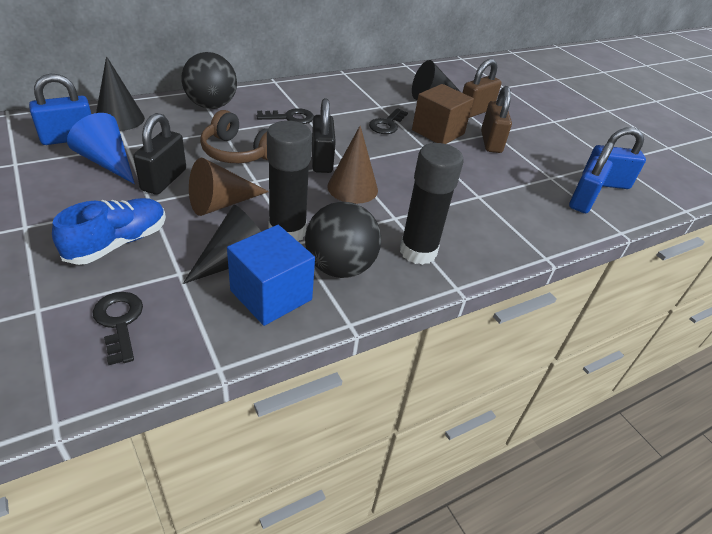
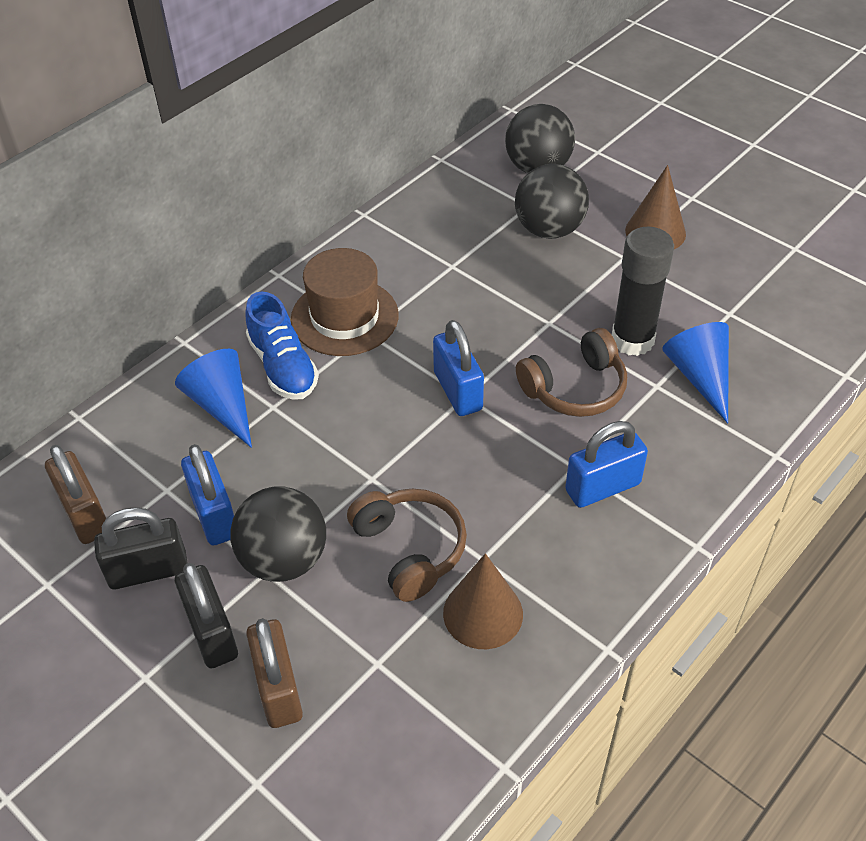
black ball: [182,52,237,109] [305,202,381,278] = 2 -> [230,486,326,582] [505,104,575,173] [515,164,589,239] = 3
black cone: [96,56,145,131] [183,205,261,284] [412,60,462,100] = 3 -> none = 0
black glue stick: [267,121,312,241] [400,143,464,265] = 2 -> [612,227,674,356] = 1
black key: [93,292,143,365] [256,108,314,124] [369,108,408,134] = 3 -> none = 0
blue cone: [67,113,135,184] = 1 -> [175,349,252,448] [662,322,729,423] = 2
blue cube: [227,225,315,326] = 1 -> none = 0
brown cube: [412,84,474,144] = 1 -> none = 0
brown hat: none = 0 -> [291,248,399,356] = 1
brown headphones: [200,110,268,163] = 1 -> [347,489,467,602] [516,328,627,417] = 2

